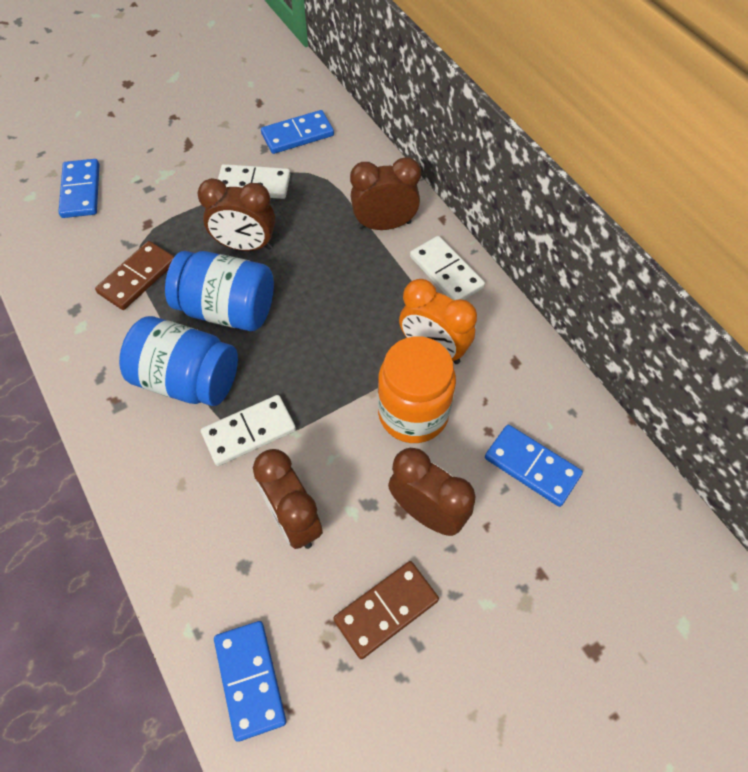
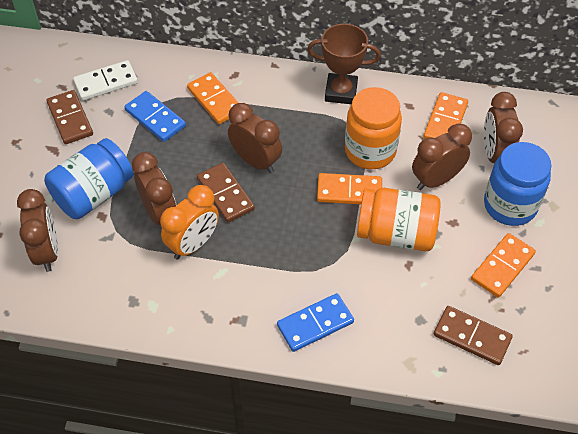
blue domino: [58,159,99,218] [214,621,286,742] [261,110,334,154] [485,425,583,507] = 4 -> [125,91,186,142] [277,293,354,352] = 2
brown clock: [197,178,275,251] [253,449,323,549] [350,157,421,230] [388,448,475,536] = 4 -> [17,189,58,272] [132,152,177,225] [228,103,282,173] [412,123,472,190] [484,92,523,163] = 5
brown domino: [95,241,174,310] [333,561,439,659] = 2 -> [47,90,93,144] [197,163,255,223] [434,306,513,365] = 3
brown trophy: none = 0 -> [307,24,381,104] = 1
orange domino: none = 0 -> [187,72,238,124] [317,173,382,204] [423,92,468,139] [471,233,536,297] = 4
orange jar: [378,336,456,443] = 1 -> [345,87,402,169] [357,188,441,251] = 2
white domino: [201,395,296,466] [218,164,290,199] [410,236,485,300] = 3 -> [73,60,138,101] = 1

